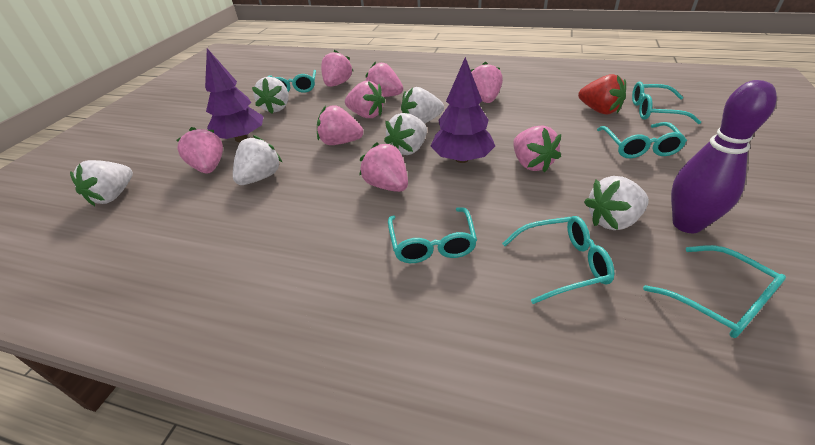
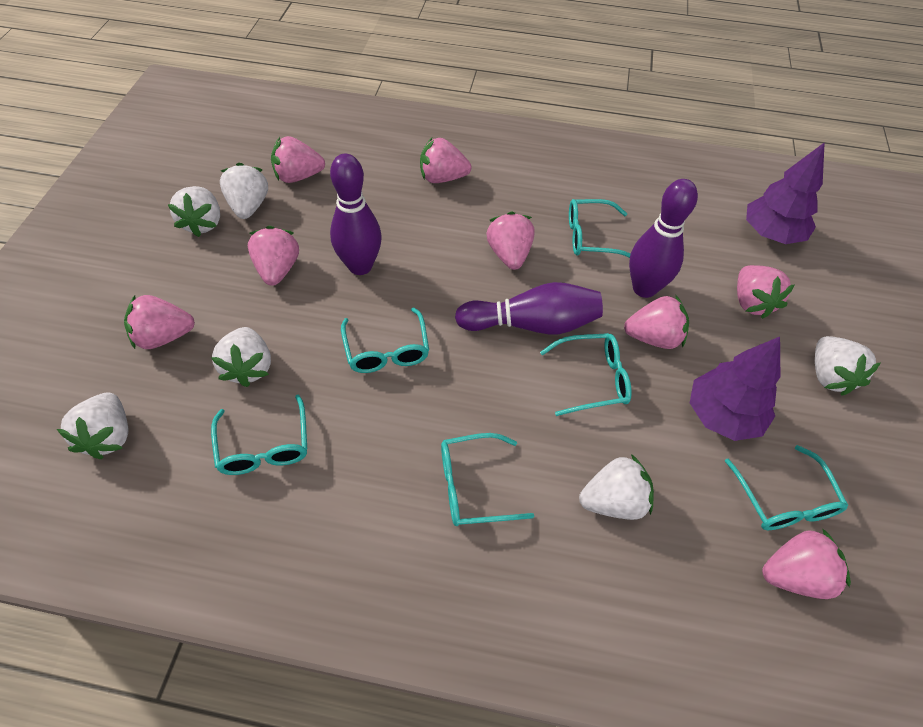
purple bowling pin: [671,80,777,233] = 1 -> [330,154,382,275] [455,282,603,334] [629,179,698,298] = 3
red strawberry: [578,74,626,115] = 1 -> none = 0

